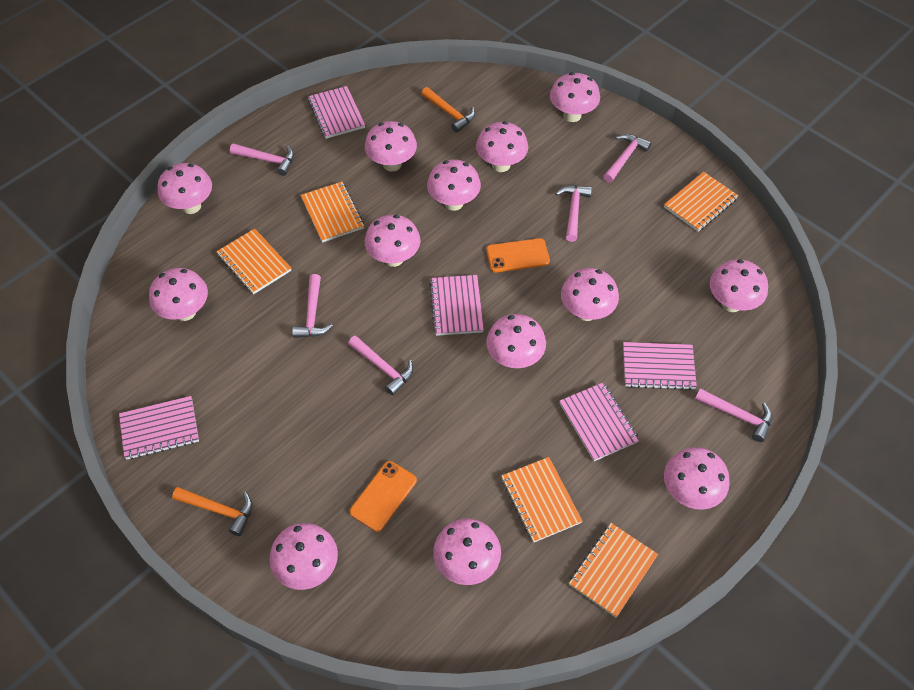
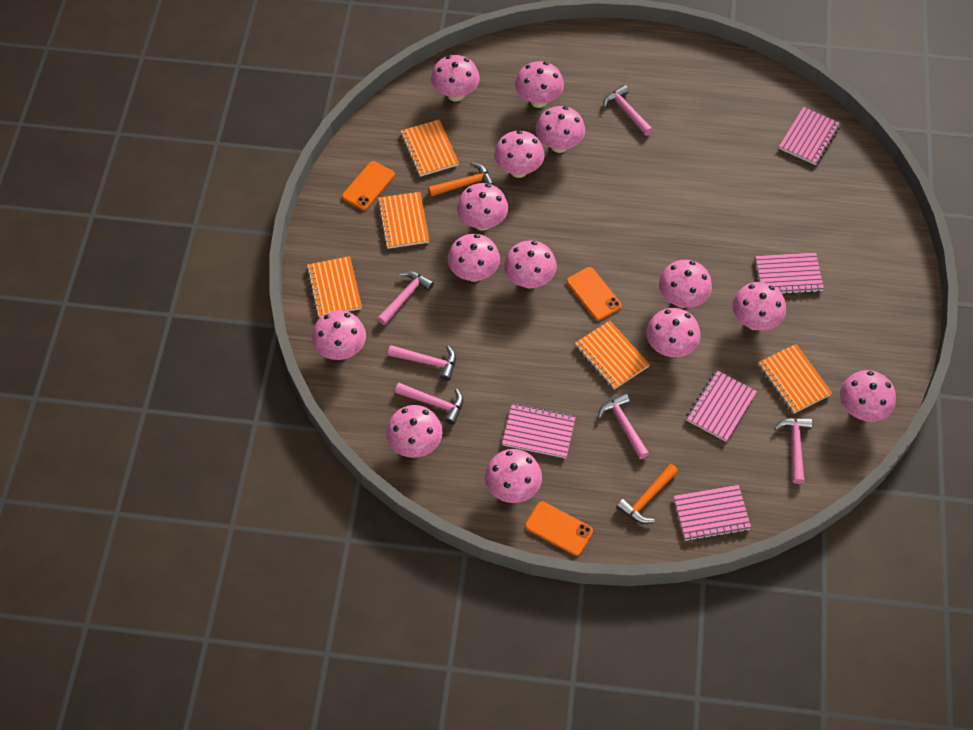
orange phone: [350,461,417,532] [486,238,550,272] = 2 -> [342,161,395,210] [525,501,593,556] [567,267,622,320] = 3
pink mushroom: [149,268,208,321] [158,163,212,214] [269,523,338,590] [365,121,417,172] [365,215,421,267] [427,160,481,211] [433,518,501,585] [476,121,528,172] [486,314,546,368] [550,72,600,122] [561,268,619,321] [664,447,730,510] [710,259,768,312] = 13 -> [312,310,366,360] [386,405,443,458] [431,55,480,101] [448,234,500,282] [457,183,508,231] [485,449,542,503] [494,130,545,178] [504,240,557,289] [515,61,564,108] [536,106,585,153] [646,308,701,357] [659,260,712,308] [732,282,786,331] [840,370,896,422] = 14

